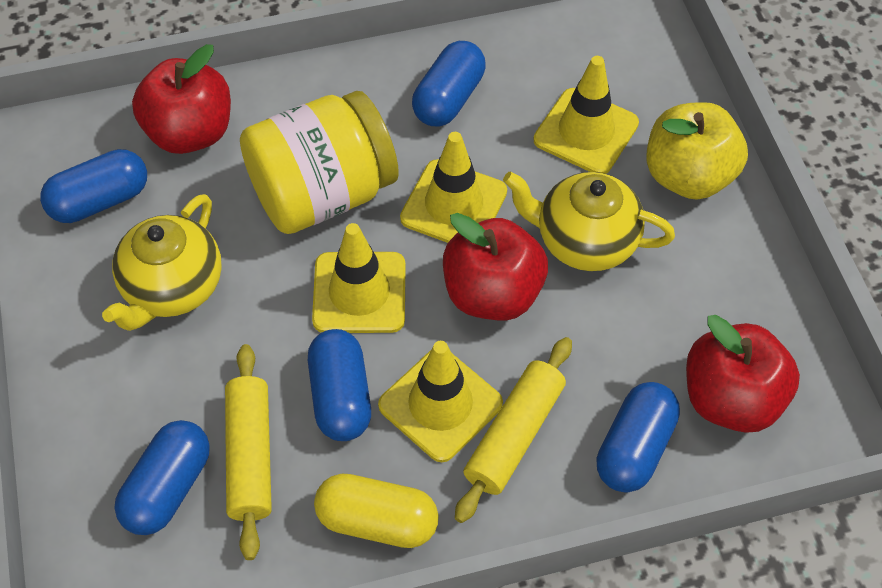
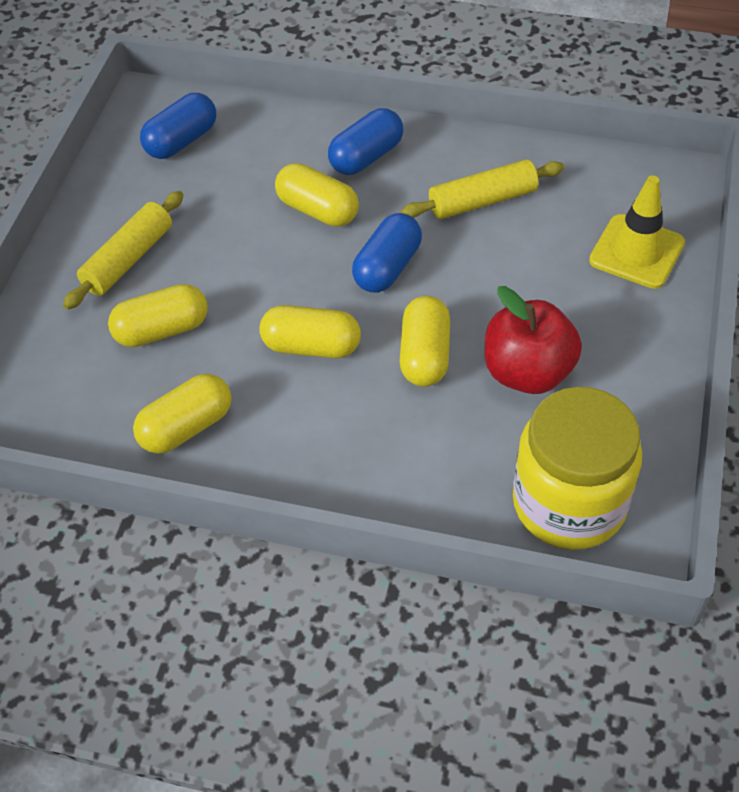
blue capsule: [40,149,147,223] [114,420,210,535] [308,329,371,441] [412,41,486,127] [596,382,680,493] = 5 -> [140,93,216,159] [328,108,403,175] [352,213,422,293] = 3
red apple: [132,44,231,154] [443,213,548,321] [686,315,800,433] = 3 -> [485,286,582,394] = 1
yellow apple: [646,102,748,200] = 1 -> none = 0
yellow capsule: [314,474,439,548] = 1 -> [108,284,208,347] [133,374,231,454] [259,305,361,358] [275,163,359,227] [400,296,450,387] = 5
yellow teapot: [102,194,222,331] [503,171,675,271] = 2 -> none = 0
yellow traffic cone: [312,223,406,333] [378,341,503,462] [400,132,507,243] [533,56,639,174] = 4 -> [589,176,685,289] = 1

